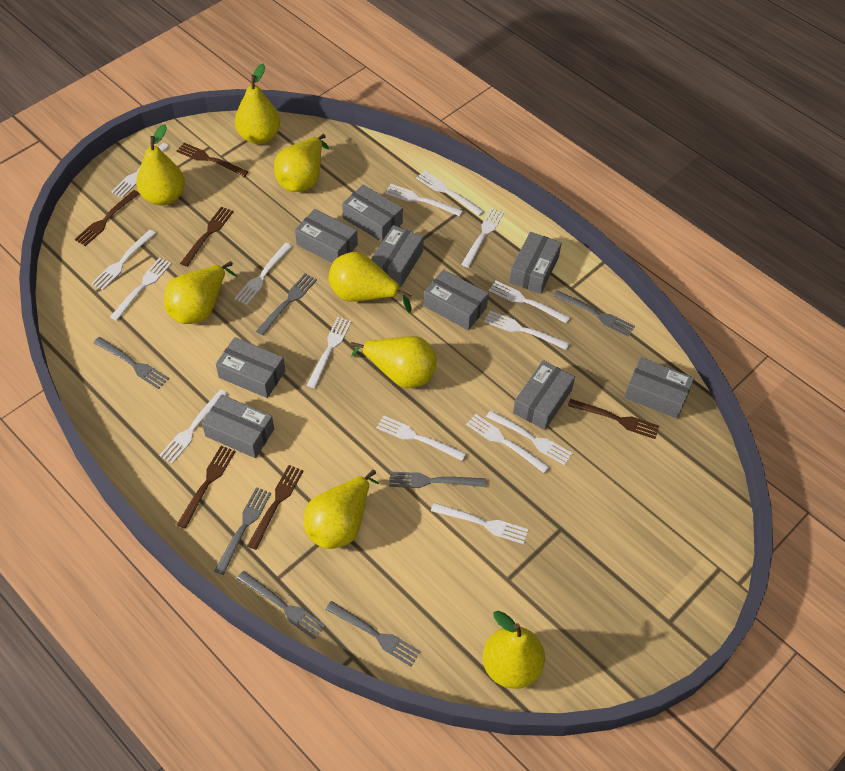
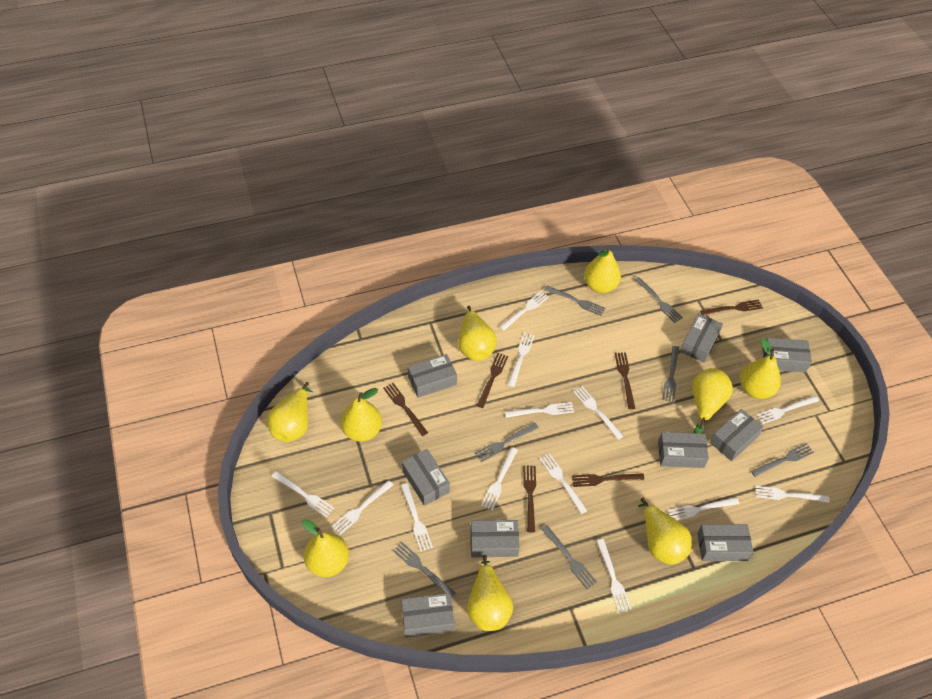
white fork: [91,230,156,290] [110,257,172,321] [112,143,169,198] [159,389,228,464] [234,243,292,305] [306,317,352,388] [376,415,466,461] [385,184,463,216] [416,170,484,216] [431,503,528,544] [461,208,504,268] [466,414,550,473] [484,311,570,350] [486,410,573,465] [489,281,571,324] = 15 -> [271,471,334,518] [332,480,393,535] [401,483,433,552] [481,447,518,511] [499,291,549,331] [505,402,574,418] [508,333,535,387] [539,453,588,514] [573,386,623,440] [596,539,632,613] [667,497,739,521] [755,486,830,503] [756,396,819,424] = 13
yellow pear: [136,124,185,206] [164,261,237,324] [235,64,280,144] [274,134,329,192] [304,470,379,549] [328,252,412,312] [350,336,437,388] [483,611,545,689] = 8 -> [267,382,313,442] [302,519,349,577] [341,388,382,442] [458,305,497,361] [467,555,513,631] [584,246,621,293] [638,498,692,565] [692,368,733,434] [740,338,781,399] = 9

